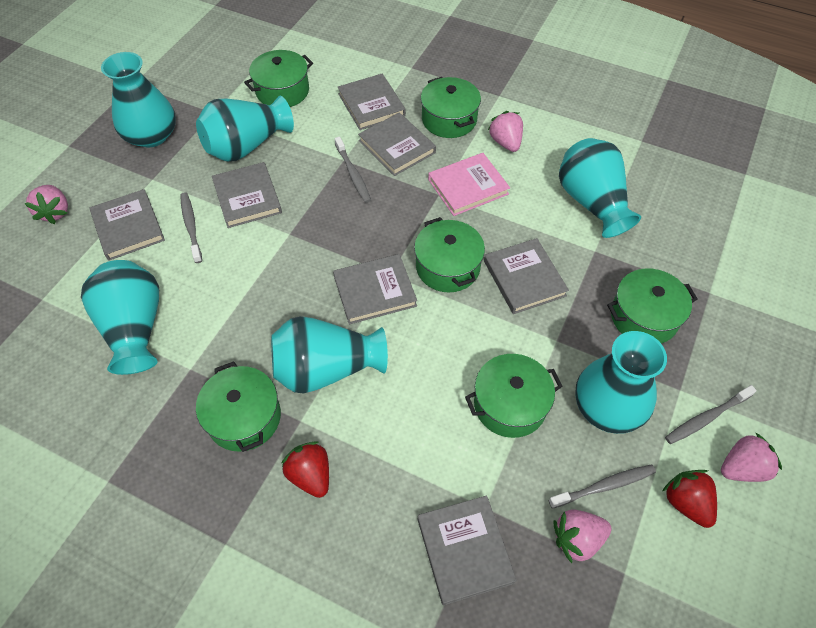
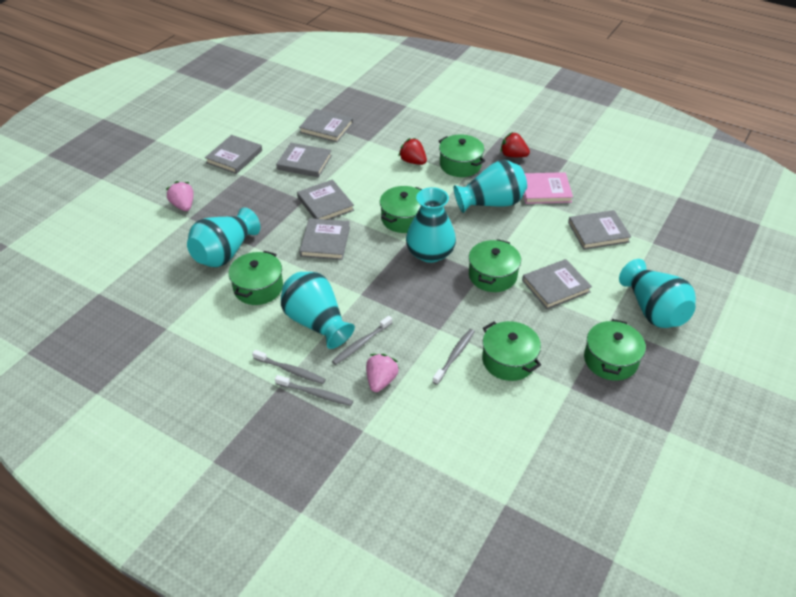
pink strawberry: [24,185,68,224] [488,111,523,152] [554,509,612,563] [721,432,782,482] = 4 -> [166,181,194,211] [366,354,399,392] = 2
turquoise vase: [81,260,159,375] [101,52,176,147] [196,96,294,162] [271,316,388,393] [559,138,641,238] [575,331,667,434] = 6 -> [187,207,260,267] [281,272,355,349] [406,187,456,263] [454,160,527,213] [619,259,696,328] = 5

